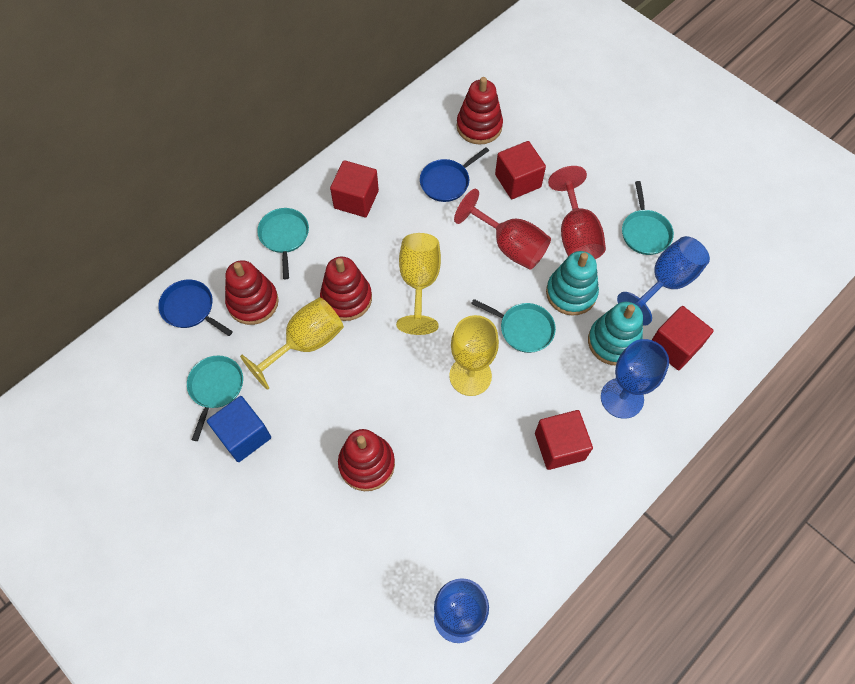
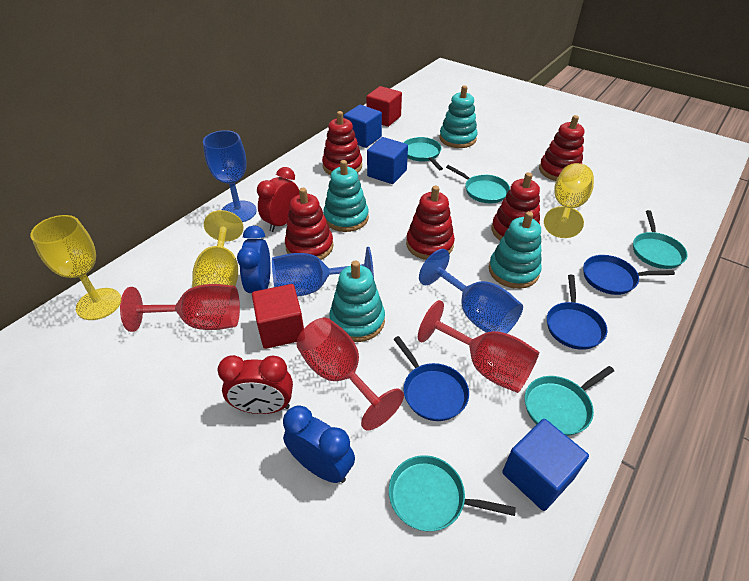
blue clock: none = 0 -> [237,226,271,293] [283,406,355,483] = 2
blue cube: [207,396,271,462] = 1 -> [343,105,382,148] [367,137,408,184] [502,419,589,511] = 3
blue pan: [158,280,233,336] [420,147,489,202] = 2 -> [394,336,469,421] [547,274,607,350] [583,255,675,295] = 3
red clock: none = 0 -> [217,355,293,414] [257,167,299,232] = 2
red cube: [330,160,379,217] [495,141,546,199] [535,410,593,470] [652,306,714,370] = 4 -> [252,284,304,349] [366,86,402,127] = 2
red goblet: [454,189,551,269] [548,166,606,259] = 2 -> [120,284,240,332] [296,318,404,430] [418,300,539,393] = 3
red stacking toy: [225,260,279,325] [320,257,372,321] [338,429,395,491] [457,77,503,145] = 4 -> [285,188,333,260] [322,111,362,175] [406,186,455,260] [491,172,540,240] [539,115,584,181] = 5
turquoise pan: [187,356,243,441] [257,208,309,279] [471,299,556,353] [622,181,674,255] = 4 -> [389,455,516,531] [403,137,443,170] [446,165,510,203] [525,366,614,436] [633,210,688,269] = 5
turquoise stacking toy: [546,251,599,316] [588,302,643,365] = 2 -> [323,160,369,232] [329,261,385,342] [440,85,478,148] [489,211,542,289] = 4

